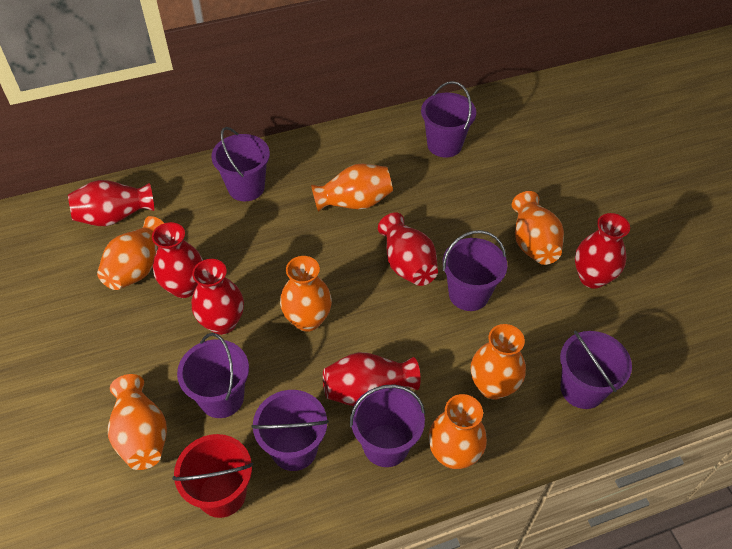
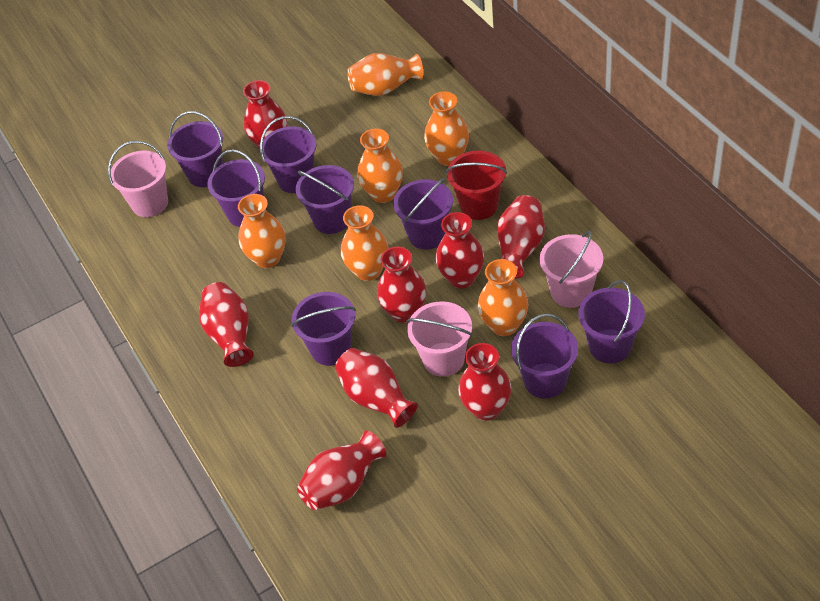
orange vase: [97,216,164,290] [108,374,167,470] [280,256,332,332] [311,163,393,212] [428,394,487,469] [471,324,526,400] [512,191,564,265] = 7 -> [238,194,286,268] [341,205,389,281] [347,53,423,96] [357,128,403,203] [424,91,469,166] [478,259,528,336] = 6
pink bucket: none = 0 -> [108,141,168,217] [407,301,472,377] [540,231,603,308] = 3
purple bucket: [177,333,249,418] [211,127,270,201] [251,390,329,471] [350,384,425,467] [421,81,476,158] [443,230,507,311] [560,330,632,409] = 7 -> [167,111,223,187] [208,150,265,227] [260,116,316,193] [291,292,356,366] [296,165,354,234] [393,178,453,250] [511,314,578,398] [578,280,645,363] = 8
red vase: [68,180,154,226] [152,222,203,298] [192,259,244,335] [323,352,420,406] [378,212,438,286] [575,213,630,289] = 6 -> [199,282,254,367] [243,80,287,149] [297,431,386,510] [335,348,418,428] [377,247,426,323] [435,212,484,289] [458,343,512,421] [497,195,545,279] = 8

